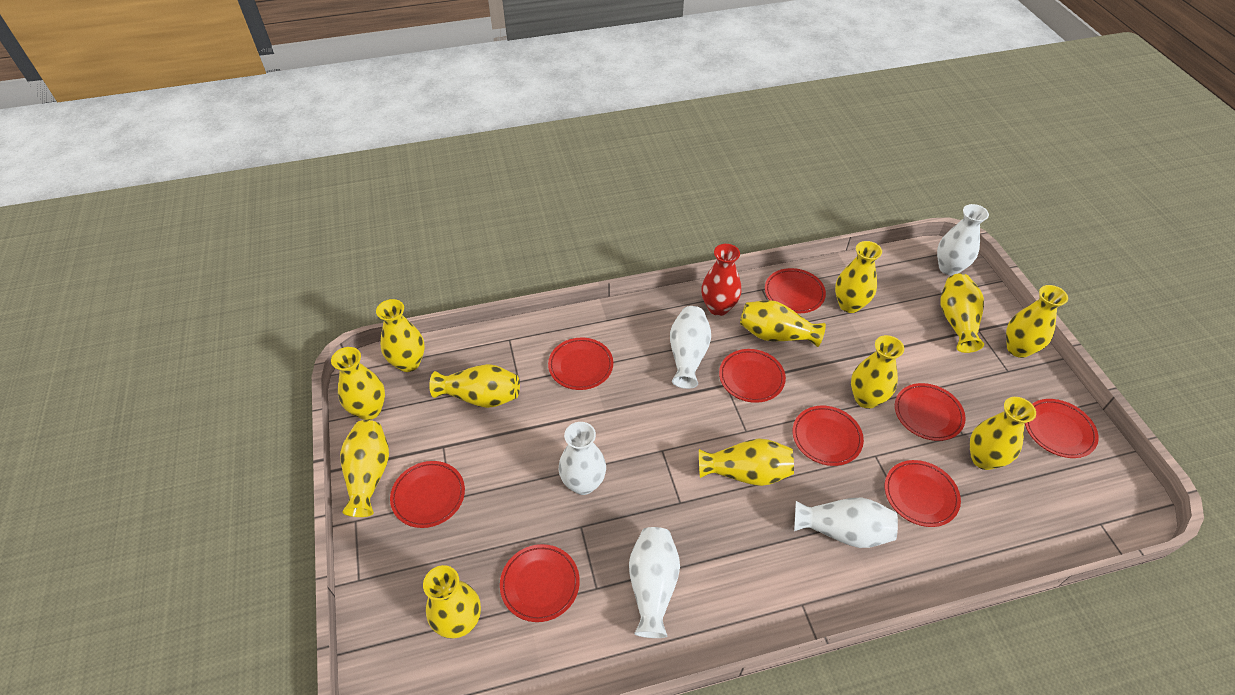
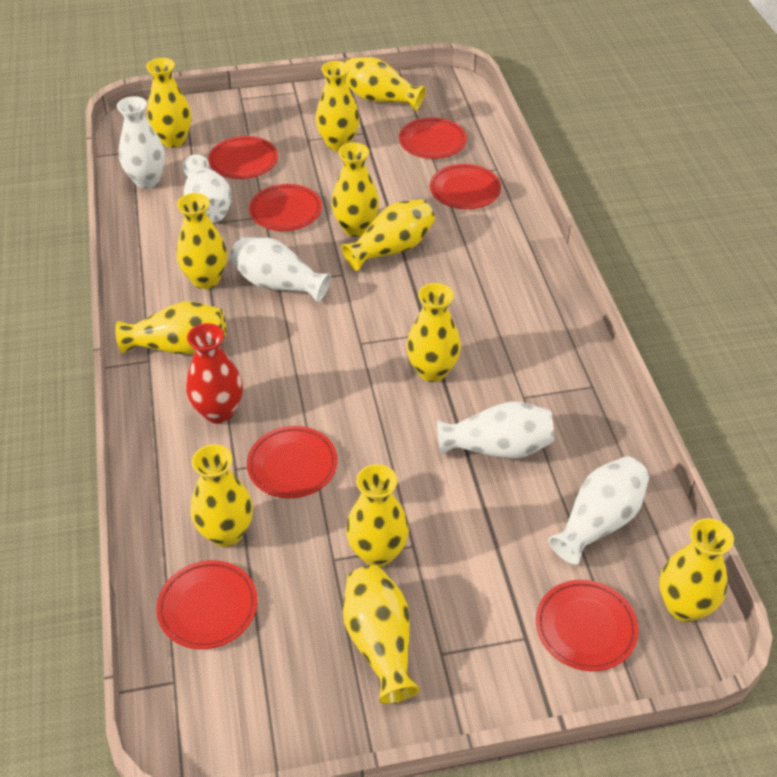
red plate: [390,461,465,528] [500,544,580,622] [548,338,613,390] [719,349,786,403] [765,268,826,313] [792,406,864,466] [885,460,961,527] [895,383,966,441] [1025,399,1099,458] = 9 -> [156,560,258,649] [208,136,278,179] [247,426,337,498] [249,184,322,231] [399,118,467,159] [430,164,501,209] [536,580,639,671] = 7

